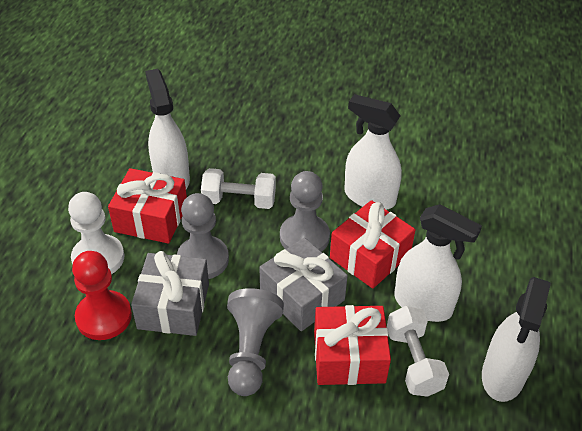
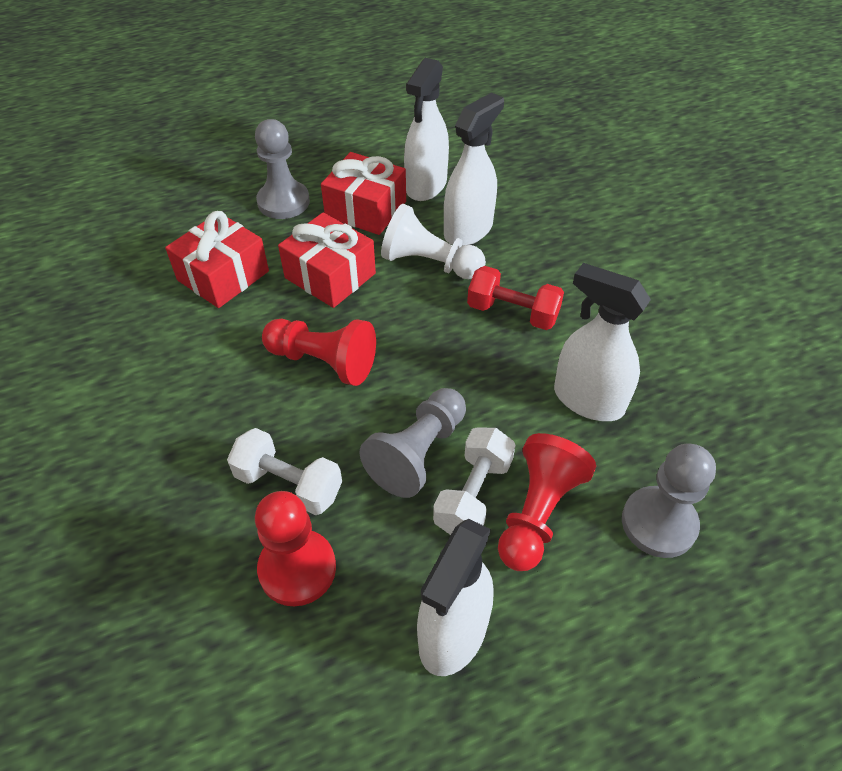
grey gift: [131,251,209,336] [259,238,348,331] = 2 -> none = 0
red dumbbell: none = 0 -> [467,266,564,330] = 1
red pawn: [72,251,132,340] = 1 -> [255,491,336,606] [262,319,376,386] [498,433,596,571] = 3

